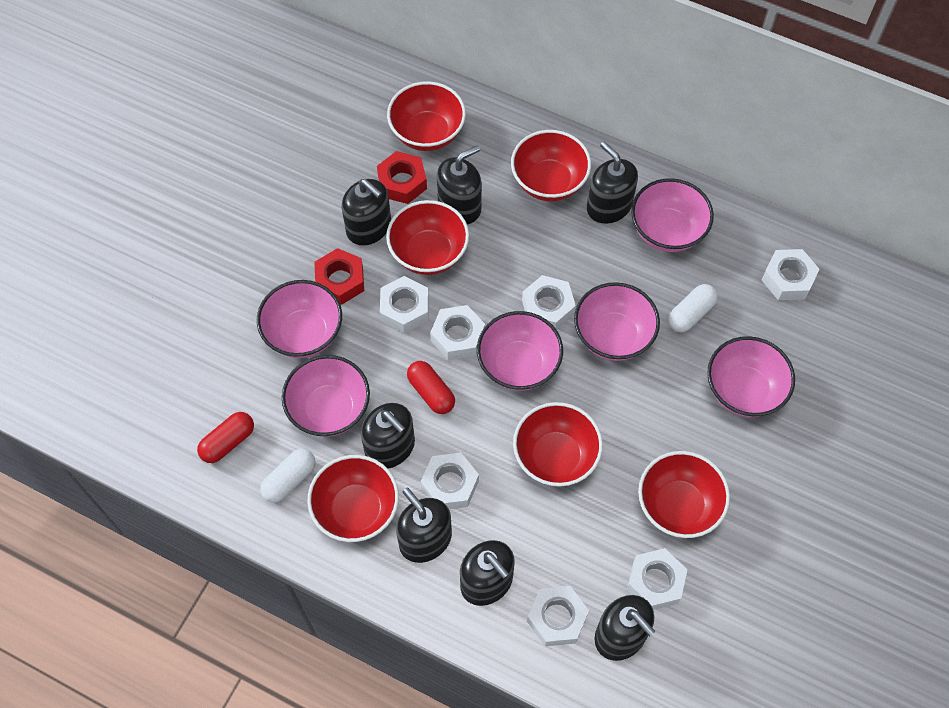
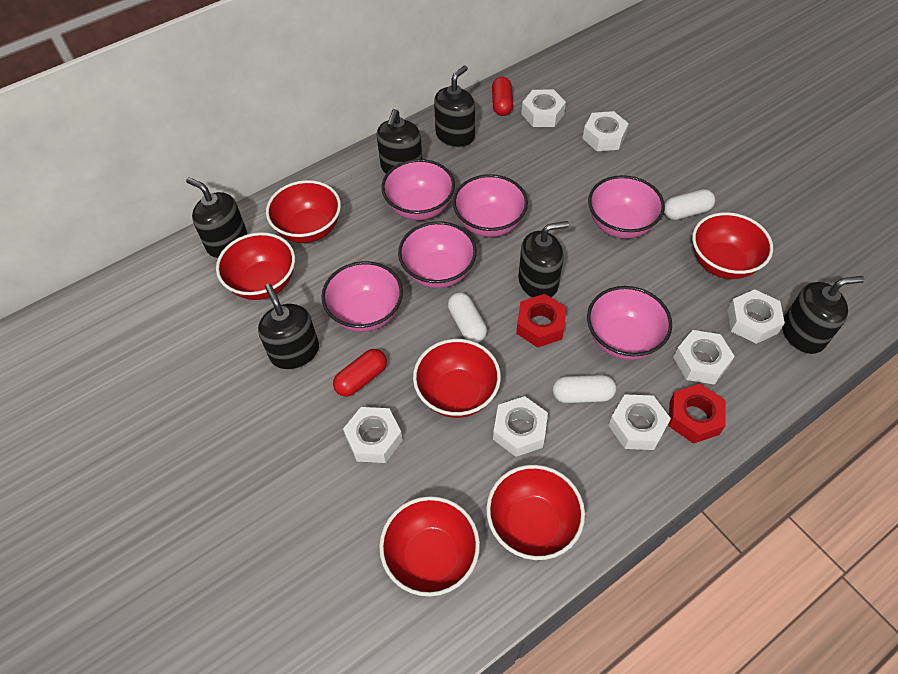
black soap dispenser: [341,179,391,246] [361,403,415,469] [396,488,452,563] [437,145,482,224] [460,540,515,606] [587,142,638,224] [595,595,655,661] = 7 -> [186,177,247,258] [258,283,319,369] [376,109,422,174] [434,65,475,147] [518,221,569,298] [782,276,864,354] = 6
white capsule: [260,449,315,503] [668,284,718,332] = 2 -> [448,292,487,343] [553,375,616,403] [664,189,715,220] = 3

